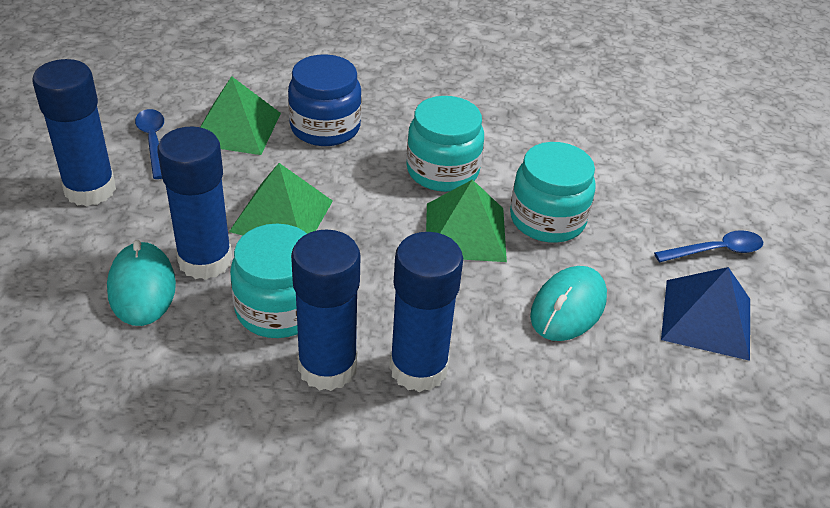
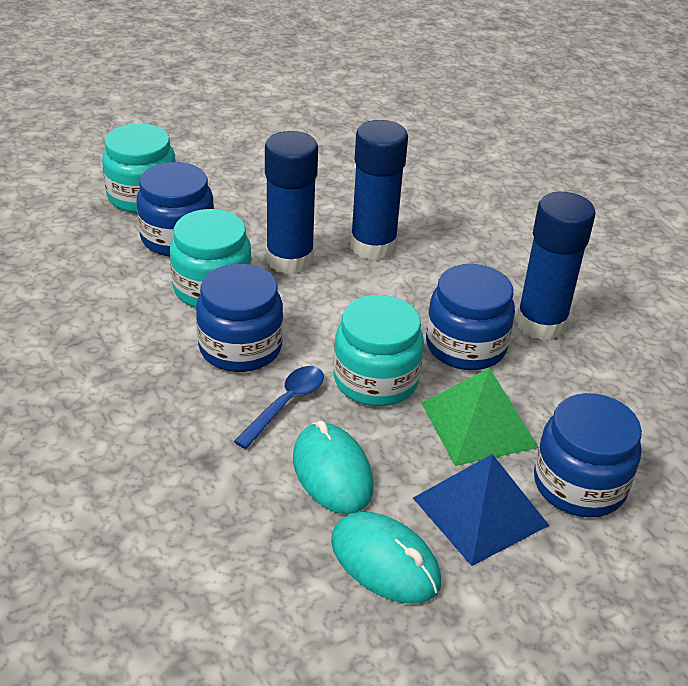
blue glue stick: [32,59,116,206] [157,127,232,280] [291,229,361,391] [389,232,463,392] = 4 -> [265,131,318,274] [350,120,408,260] [516,192,595,340] = 3
blue jar: [288,54,361,146] = 1 -> [136,162,214,256] [196,264,283,372] [426,264,515,370] [534,393,642,517] = 4
blue spoon: [135,109,164,179] [654,230,763,262] = 2 -> [234,366,324,449] = 1
green pyramid: [200,76,281,155] [229,163,333,235] [426,179,507,262] = 3 -> [421,368,539,466] = 1

